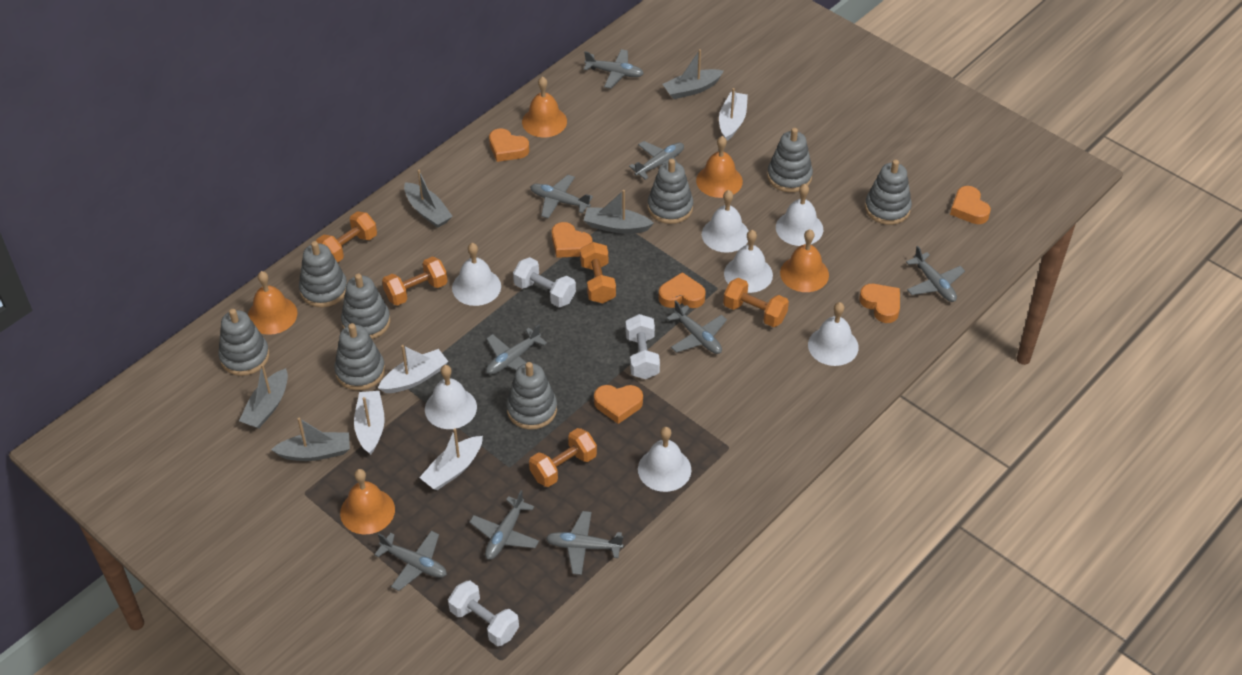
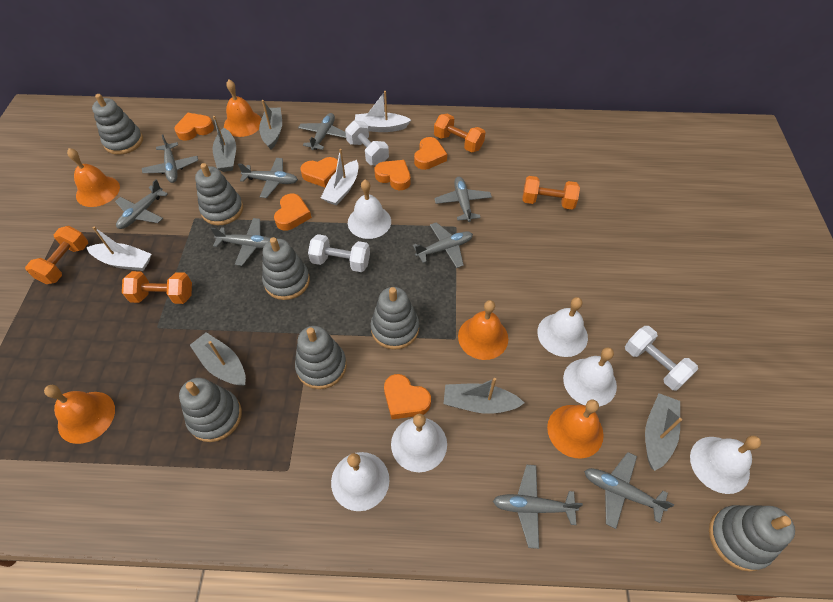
grey stacking toy: [218,309,269,376] [299,241,347,307] [334,323,385,390] [341,274,390,339] [506,362,557,430] [648,159,693,224] [767,128,813,192] [865,160,912,225] = 8 -> [92,94,143,155] [179,378,242,442] [195,163,243,225] [262,237,310,300] [295,326,347,389] [371,287,419,350] [709,505,795,571] = 7
orange dumbbell: [316,211,377,263] [382,257,448,306] [529,428,597,487] [580,242,616,303] [723,278,789,327] = 5 -> [25,226,88,284] [122,271,192,304] [434,114,485,152] [523,176,580,210] = 4
white bell: [425,365,477,429] [452,243,501,306] [638,427,691,492] [702,190,749,253] [724,230,773,293] [776,184,823,246] [808,302,859,366] = 7 -> [331,452,389,511] [348,180,391,239] [391,414,447,472] [537,297,588,357] [563,347,617,407] [690,436,761,494] = 6
white boat: [354,391,385,455] [378,345,449,393] [419,428,483,490] [719,88,748,141] = 4 -> [86,226,152,271] [321,149,359,206] [355,91,411,132] = 3

